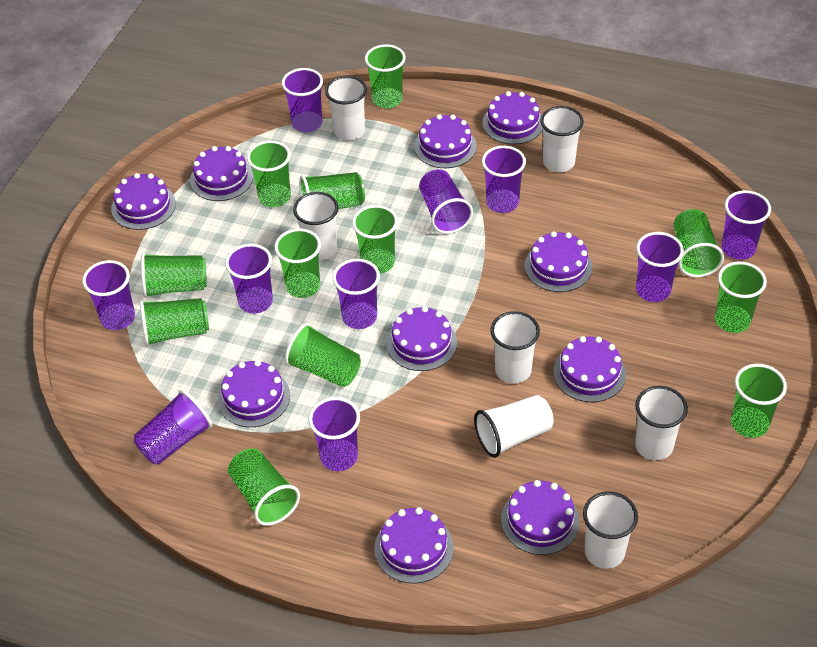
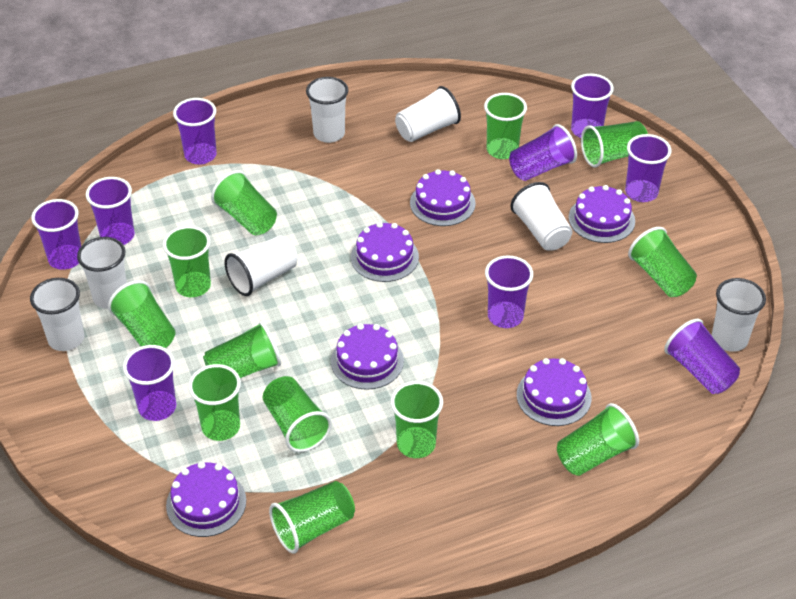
purple cake: [111,173,176,230] [190,146,253,201] [218,360,290,427] [374,507,454,584] [387,306,457,371] [414,114,477,168] [483,91,543,144] [501,480,580,555] [525,231,593,292] [553,336,626,402] = 10 -> [166,462,246,537] [331,324,404,390] [351,222,419,282] [410,169,476,226] [517,358,592,426] [569,185,635,243] = 6
purple cup: [82,260,135,330] [134,390,212,465] [225,244,273,314] [282,68,323,133] [309,397,360,471] [333,259,380,329] [419,169,473,234] [482,146,526,213] [636,232,684,302] [721,190,771,260] = 10 -> [31,199,81,270] [86,177,135,245] [123,345,176,421] [173,98,217,165] [485,256,533,328] [509,124,577,181] [571,74,614,138] [625,134,671,202] [664,319,740,394] = 9

